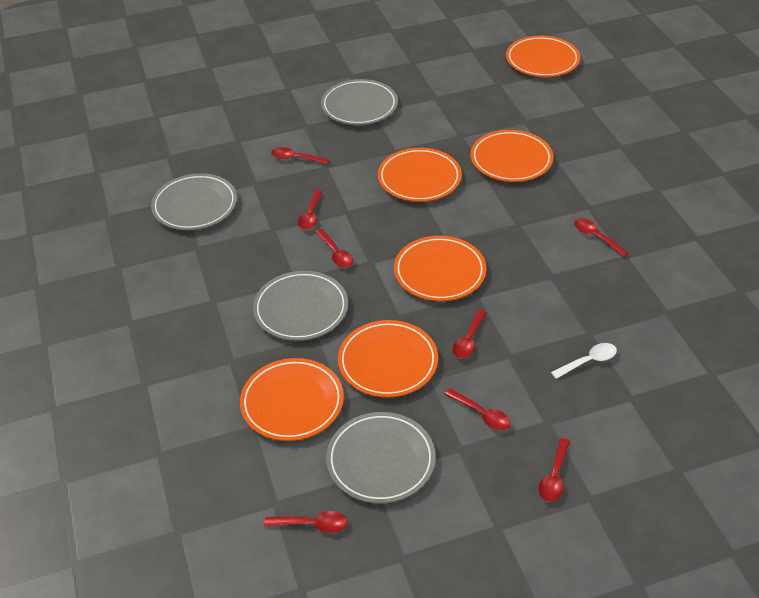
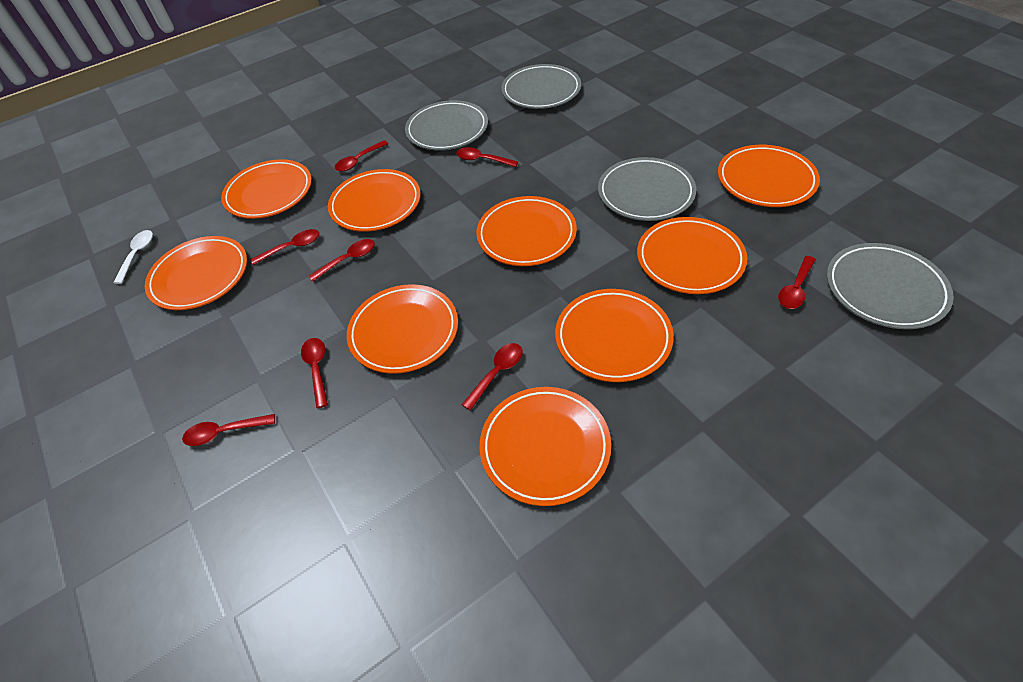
orange plate: [240,358,344,441] [338,320,438,397] [378,148,462,202] [394,236,486,301] [470,130,553,182] [506,36,580,77] = 6 -> [145,236,247,310] [221,159,312,219] [328,169,421,232] [347,284,458,374] [476,196,577,266] [480,387,611,506] [555,289,674,382] [637,217,747,294] [718,145,820,207] = 9

